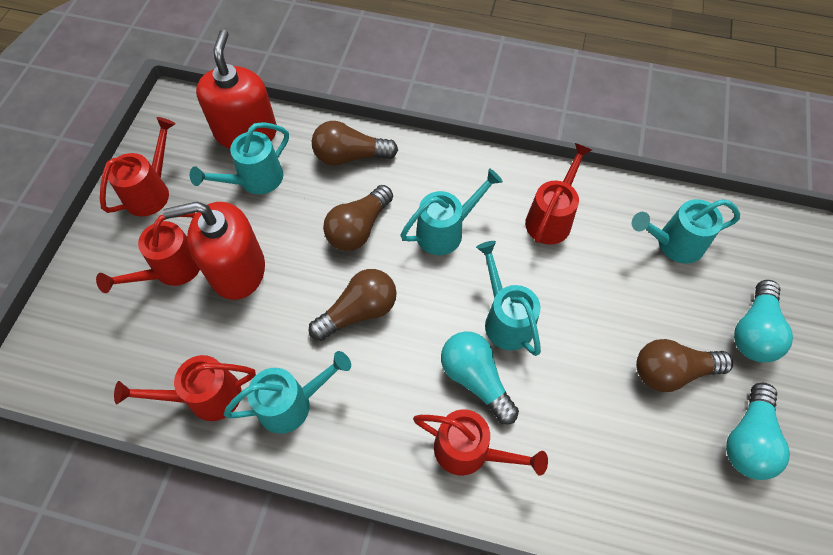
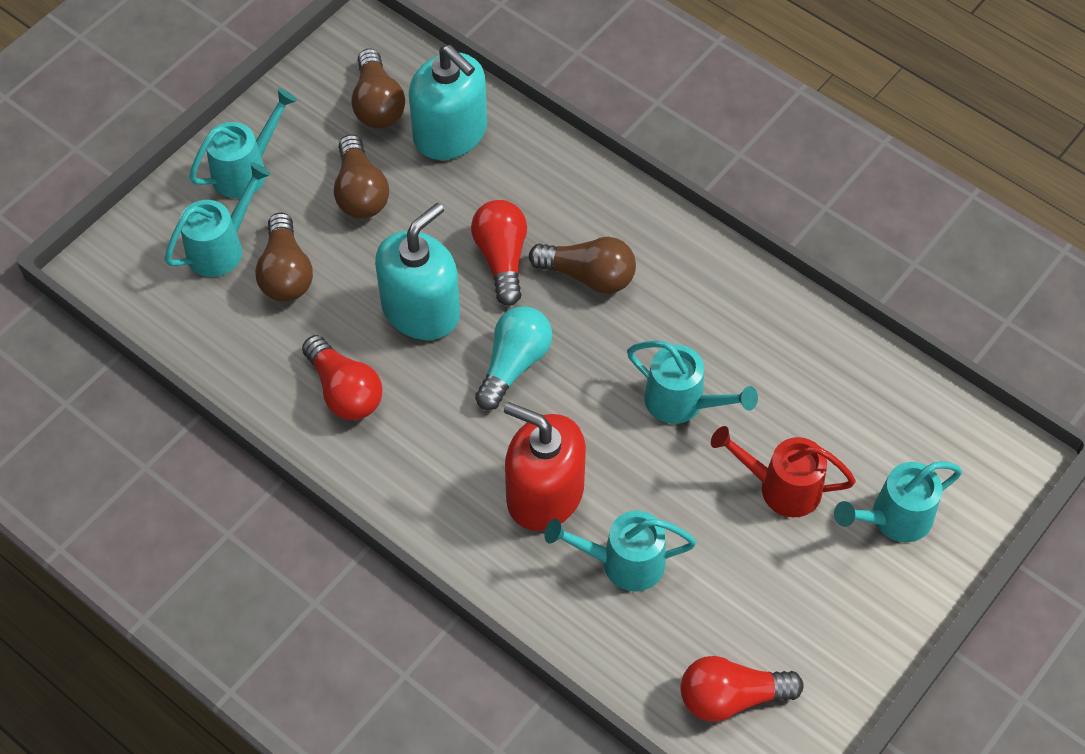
red light bulb: none = 0 -> [302,335,383,420] [471,200,527,306] [680,656,804,722] = 3
red soap dispenser: [163,202,265,300] [196,29,277,149] = 2 -> [504,402,586,531] = 1
red watering can: [96,213,200,293] [100,117,175,216] [114,355,256,421] [413,409,548,476] [525,143,592,245] = 5 -> [711,426,856,517] = 1
turquoise light bulb: [441,331,519,424] [726,383,790,480] [734,280,793,362] = 3 -> [475,306,552,410] = 1
turquoise soap dispenser: none = 0 -> [375,203,460,340] [409,45,487,160] = 2

